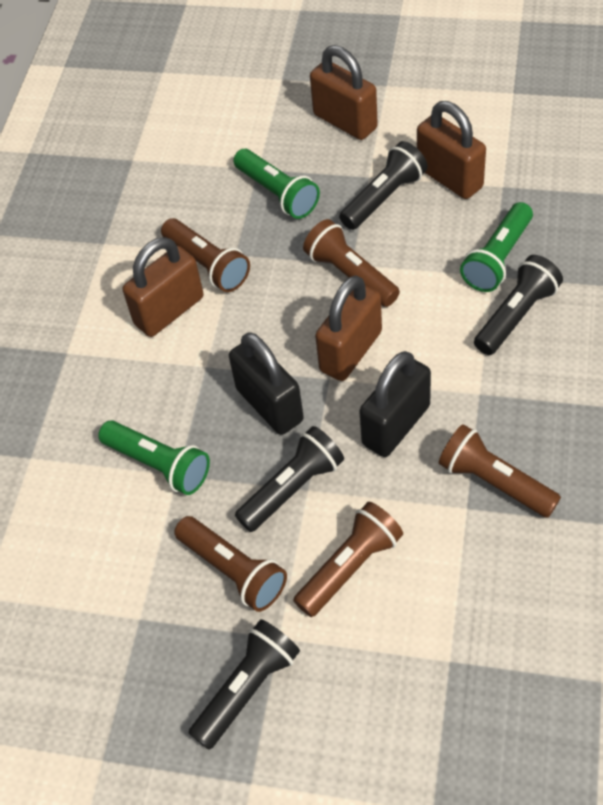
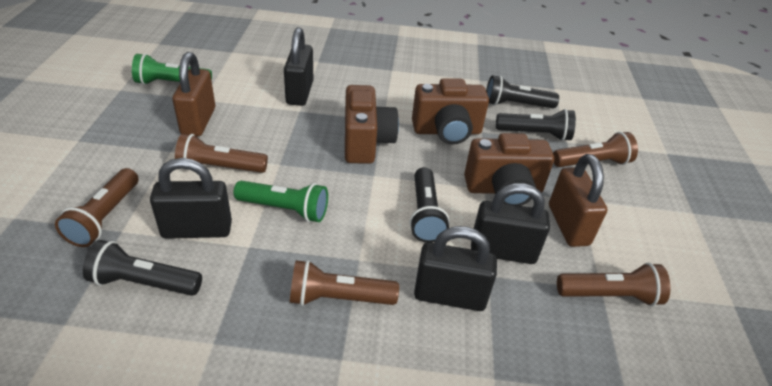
black padlock: [229,332,304,435] [359,351,431,457] = 2 -> [150,158,232,239] [284,27,313,106] [414,226,497,311] [471,183,550,264] = 4
brown camera: none = 0 -> [345,85,399,164] [412,78,489,145] [464,133,554,206] = 3
brown padlock: [123,237,204,337] [310,45,378,140] [315,275,382,381] [417,101,486,199] = 4 -> [172,52,215,136] [549,154,608,247] = 2
green flashlight: [98,420,210,495] [233,149,320,219] [460,202,533,292] = 3 -> [132,53,212,85] [233,181,328,222] = 2

